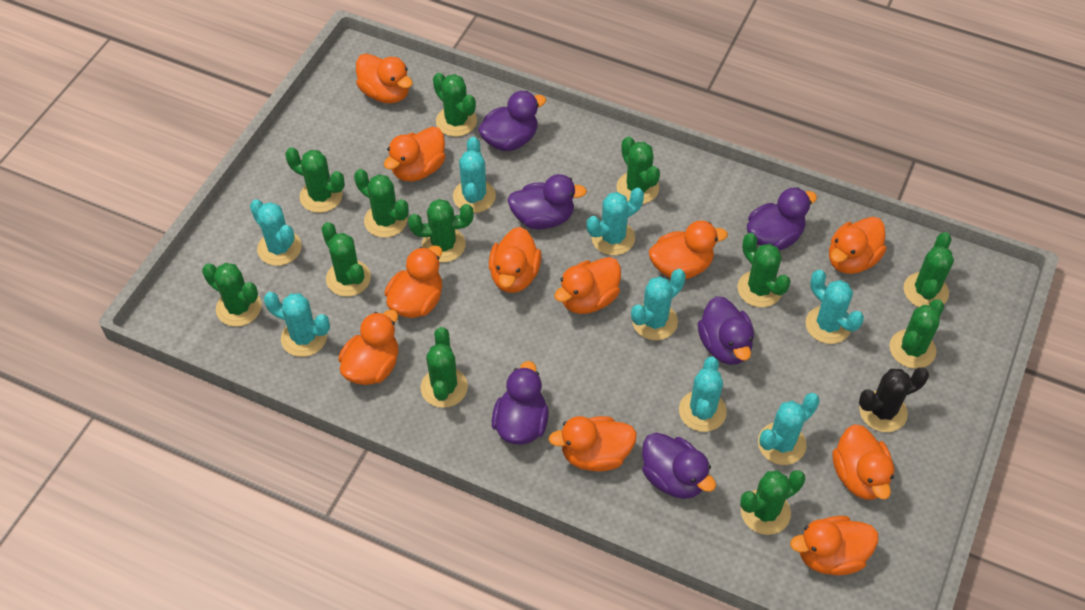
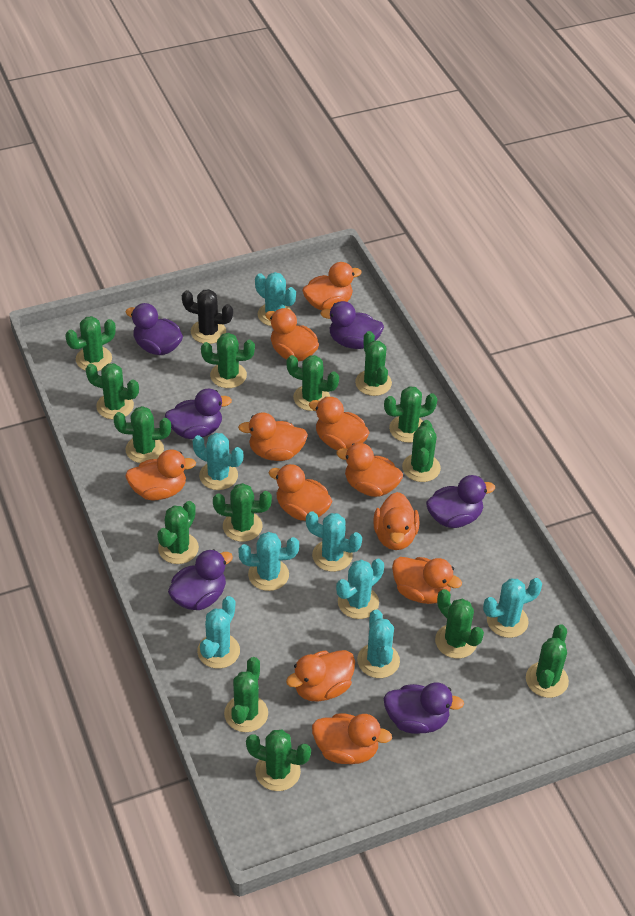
green cactus: [202,263,262,327] [285,147,345,213] [321,222,371,297] [354,169,409,238] [408,199,474,262] [421,327,468,408] [433,73,477,137] [616,136,660,204] [738,233,791,307] [740,470,805,535] [889,299,944,369] [904,232,954,307] = 12 -> [65,316,116,371] [86,363,139,420] [113,406,171,463] [157,501,199,564] [201,333,255,388] [213,483,272,542] [224,657,268,732] [246,730,311,791] [286,355,339,411] [355,331,392,396] [384,386,438,443] [402,420,441,482] [435,589,484,659] [526,624,569,698] = 14

